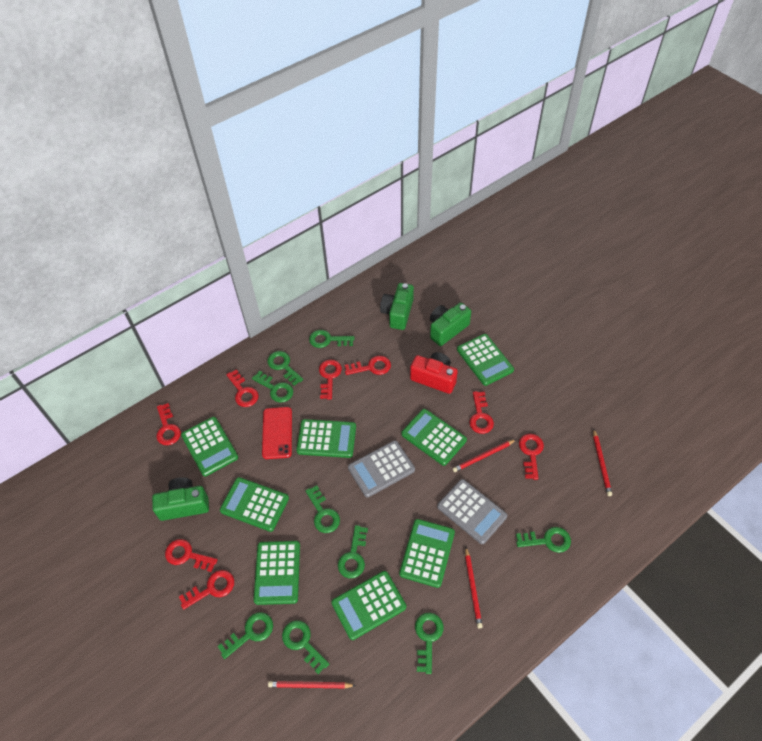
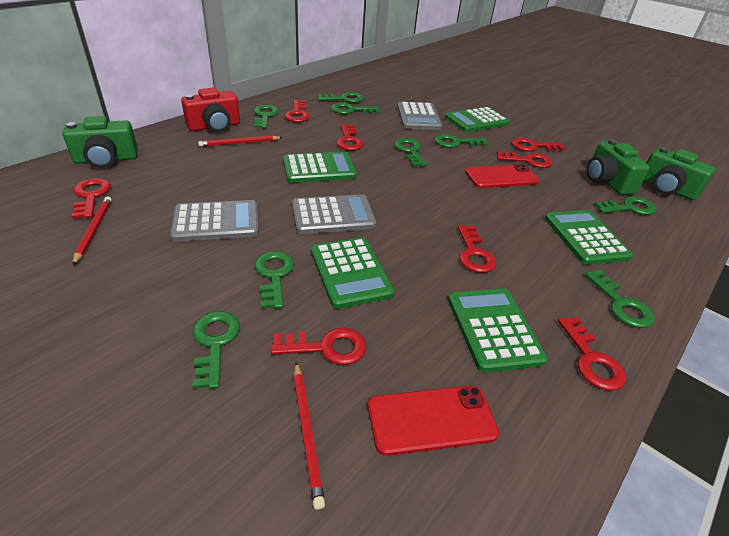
green calculator: [181,417,238,477] [220,477,289,532] [254,541,300,605] [296,419,356,458] [331,571,406,640] [399,519,455,588] [401,409,467,466] [457,334,514,386] = 8 -> [283,152,357,183] [311,237,395,309] [445,107,510,132] [448,289,548,373] [545,210,633,265] = 5
grey calculator: [348,440,415,497] [437,479,507,544] = 2 -> [170,200,259,242] [292,194,377,234] [397,102,442,130] = 3
red pencil: [268,681,356,688] [453,439,516,472] [465,547,483,628] [593,430,612,496] = 4 -> [73,196,112,265] [198,136,283,147] [294,362,325,510] = 3
red phone: [262,407,292,459] = 1 -> [368,385,499,456] [465,164,539,188] = 2

